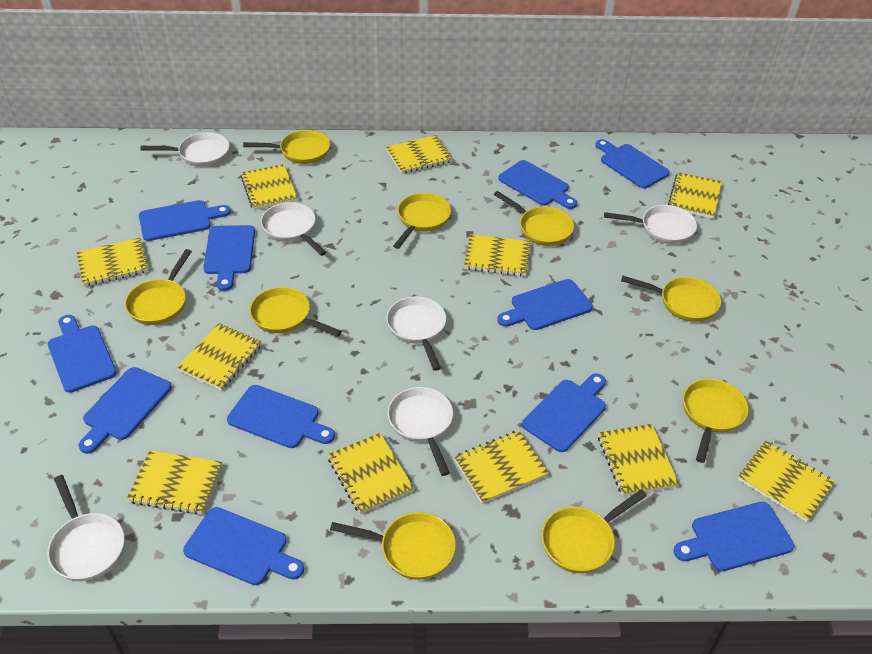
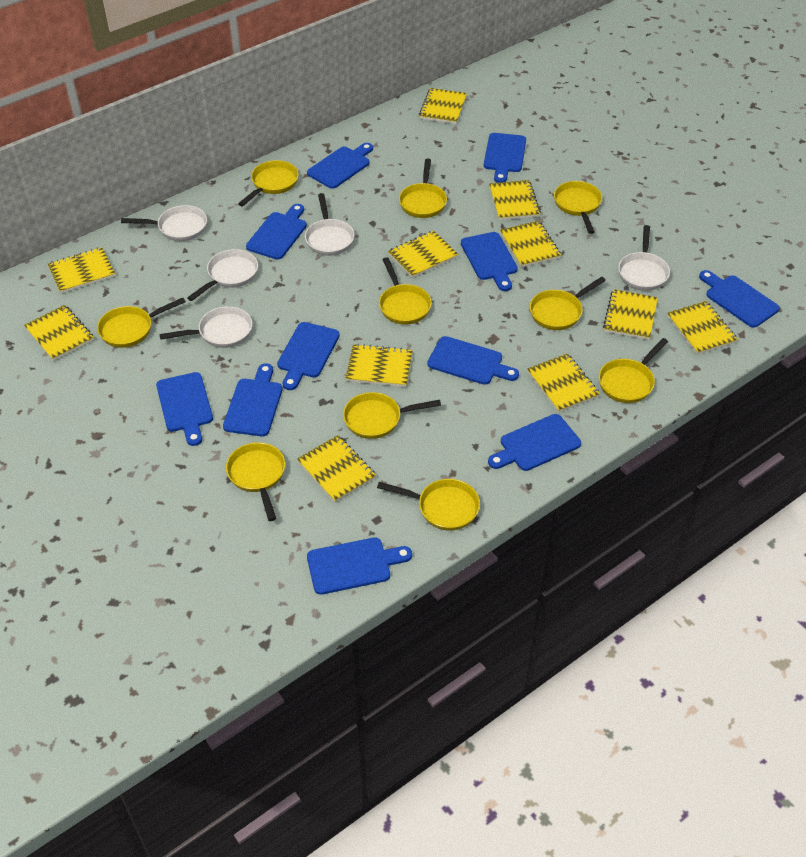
white pan: [47,475,125,581] [140,132,230,167] [261,202,327,256] [386,297,446,371] [388,387,453,476] [604,205,697,244] = 6 -> [121,205,207,241] [159,306,252,348] [187,249,258,301] [305,193,355,256] [618,225,670,291] = 5
yellow pan: [125,249,192,325] [243,130,330,164] [250,287,342,337] [330,512,456,580] [393,193,451,249] [494,191,574,246] [541,489,647,573] [621,276,721,322] [683,379,748,463] = 9 -> [97,298,186,348] [226,442,285,521] [238,160,299,206] [343,392,441,439] [377,479,480,531] [379,257,432,325] [399,158,447,218] [530,277,606,330] [554,181,602,234] [599,338,668,403] = 10

